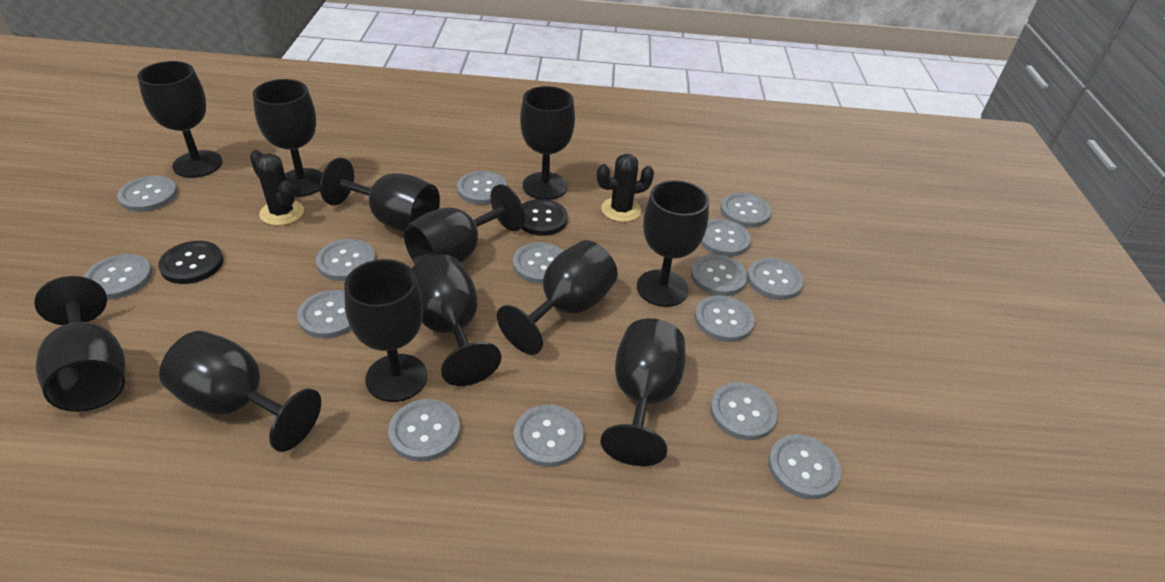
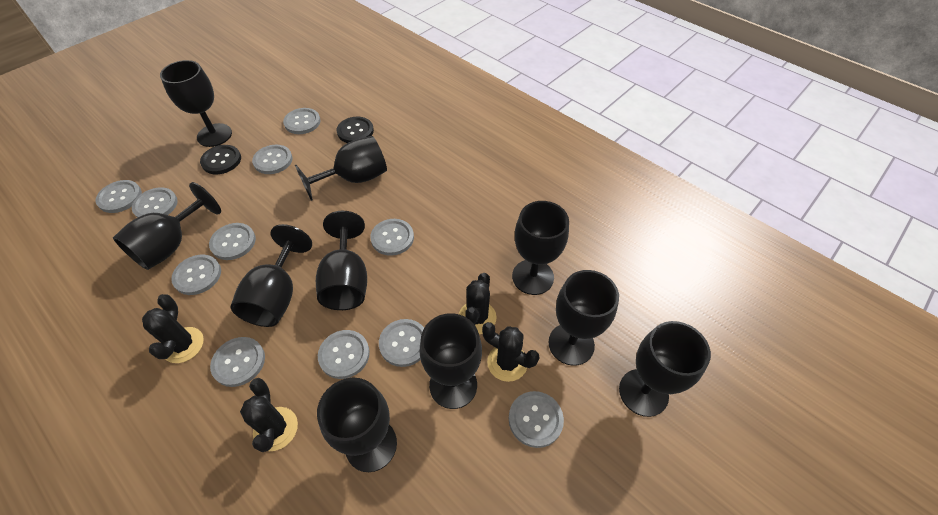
black cactus: [250,150,304,226] [597,154,654,222] = 2 -> [142,294,204,363] [240,378,298,452] [459,273,497,334] [482,322,540,382] = 4
black goblet: [34,276,126,412] [138,61,222,178] [159,331,321,452] [253,79,323,197] [320,158,440,232] [344,259,428,402] [404,184,525,264] [412,254,501,386] [497,240,618,355] [520,86,575,200] [600,318,685,466] [637,180,709,307] = 12 -> [113,182,221,270] [160,60,232,147] [230,224,312,327] [295,136,387,201] [316,211,367,310] [317,378,397,472] [419,313,482,409] [512,201,569,295] [549,270,619,366] [619,321,711,417] = 10
grey button: [84,254,152,300] [117,176,178,212] [297,290,352,339] [316,239,375,281] [388,399,460,462] [457,171,507,205] [513,242,563,284] [514,405,584,467] [691,254,747,296] [695,295,755,342] [700,219,751,257] [710,382,778,440] [721,193,771,228] [747,258,804,300] [768,435,841,499] = 15 -> [95,180,142,213] [132,187,178,218] [171,255,221,295] [209,223,256,260] [210,337,265,387] [252,145,293,174] [283,108,321,134] [318,330,370,379] [370,219,414,256] [379,319,424,367] [509,391,564,448] = 11

